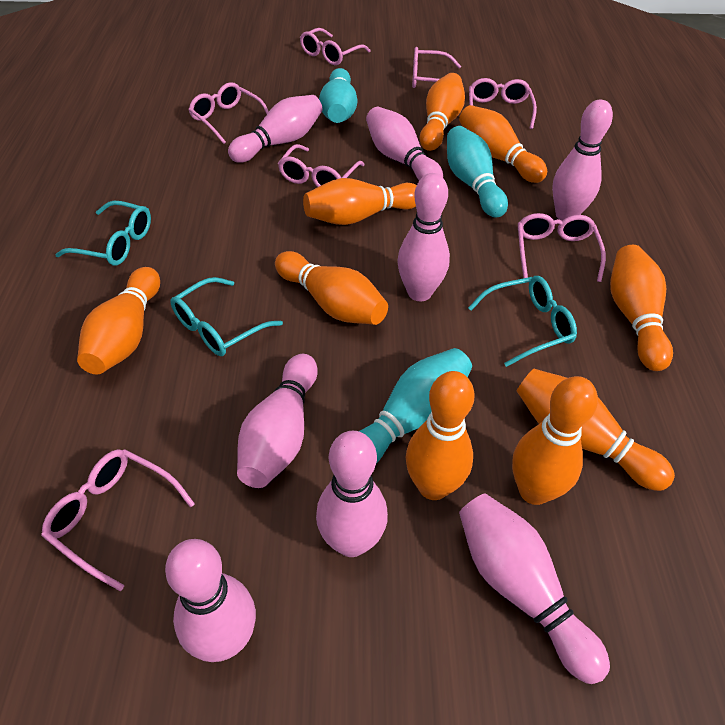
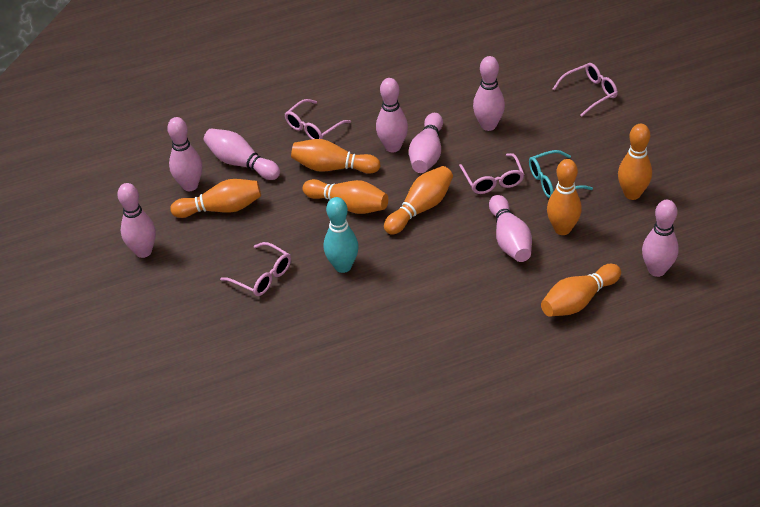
orange bowling pin: [77,267,160,374] [275,251,388,325] [303,178,417,225] [406,371,475,500] [420,73,465,151] [459,105,547,183] [512,376,598,505] [517,369,675,491] [610,245,673,371] = 9 -> [171,179,261,218] [291,139,380,174] [303,179,388,214] [384,166,453,235] [541,264,621,317] [547,159,582,235] [618,124,652,200] = 7
pink glasses: [41,449,195,591] [188,82,269,144] [278,144,365,187] [300,28,371,65] [412,47,461,88] [469,78,537,129] [518,213,606,282] = 7 -> [220,242,291,296] [285,99,351,139] [459,153,524,194] [553,63,618,117] = 4
turquoise bowling pin: [319,68,357,123] [359,348,472,464] [447,126,508,218] = 3 -> [324,197,359,273] = 1
turquoise glasses: [55,201,151,266] [170,277,283,356] [468,276,577,367] = 3 -> [529,150,593,198] = 1

